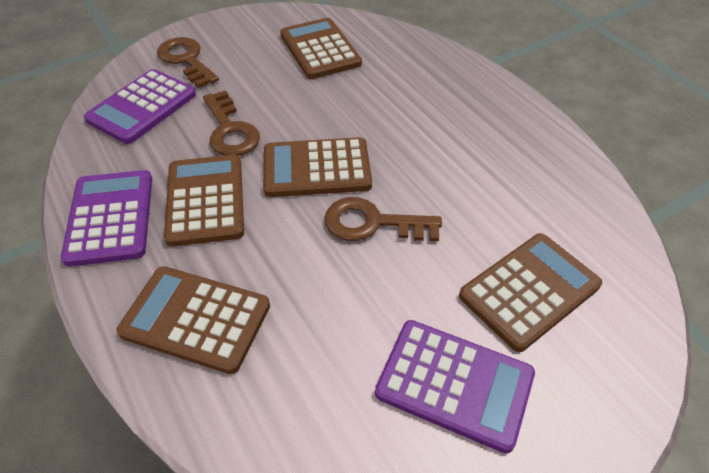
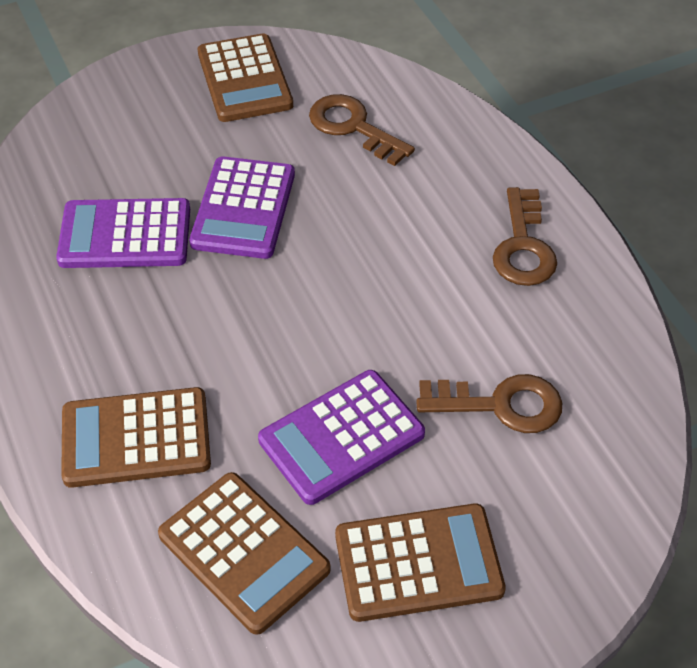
brown calculator: [117,266,270,374] [164,155,244,247] [264,137,372,197] [280,18,362,79] [459,233,602,352] = 5 -> [61,387,211,488] [158,472,331,635] [198,33,293,122] [335,504,506,622] = 4

